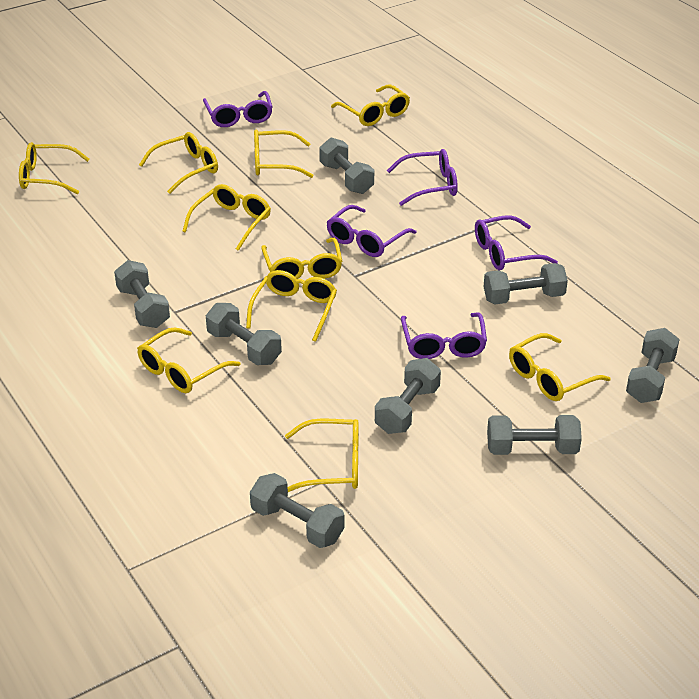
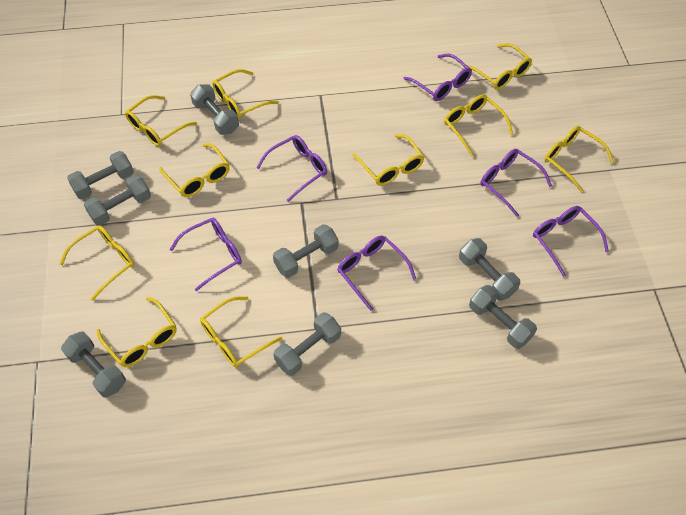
purple glasses: [203,91,273,127] [327,205,417,257] [387,149,458,206] [401,312,487,359] [475,215,558,270] = 5 -> [169,218,242,292] [256,135,327,202] [337,236,416,311] [403,53,472,101] [480,149,552,217] [533,206,609,277] = 6

